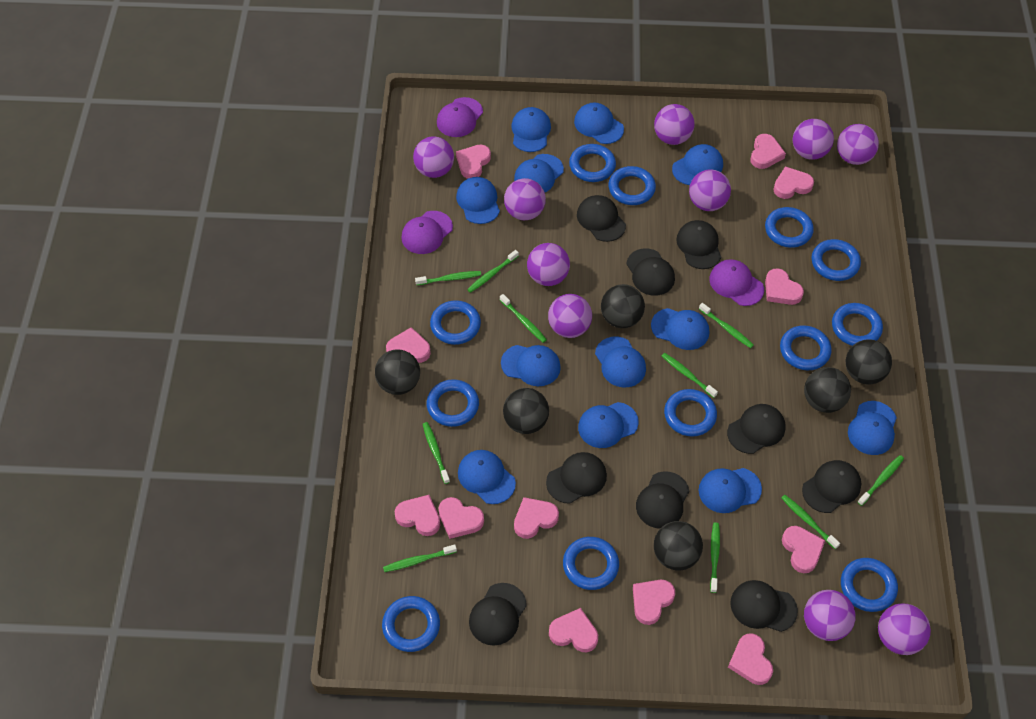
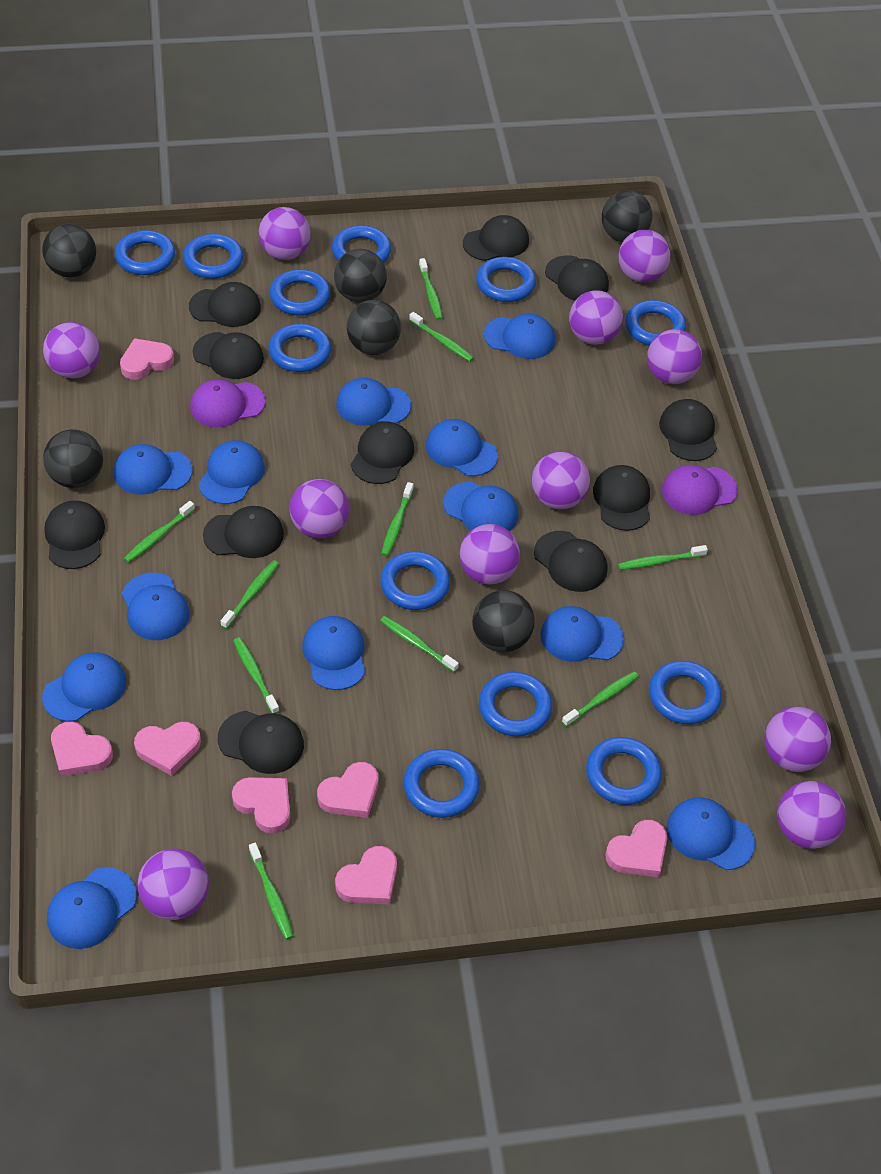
black cap: [469,583,527,646] [546,452,607,504] [577,195,626,242] [626,248,675,296] [636,471,689,529] [676,220,721,269] [727,404,786,454] [730,580,798,632] [802,460,862,513] = 9 -> [44,501,105,569] [189,282,261,327] [192,332,264,379] [203,506,284,558] [218,711,304,774] [351,421,414,484] [463,215,529,261] [534,531,608,592] [545,255,609,301] [593,465,650,531] [659,399,717,461] = 11
pink heart: [386,327,431,363] [395,495,440,536] [439,497,484,539] [456,145,491,179] [514,497,559,539] [549,608,598,652] [633,580,675,625] [728,633,773,685] [750,134,786,169] [765,268,804,305] [773,167,814,199] [782,526,825,573] = 12 -> [51,722,113,777] [120,338,174,380] [134,722,201,776] [232,777,290,834] [317,762,378,818] [335,846,397,904] [605,820,667,877] = 7
purple ball: [413,137,454,178] [504,178,546,220] [527,243,570,286] [548,294,592,338] [654,104,694,145] [689,169,731,211] [793,119,834,160] [804,590,856,641] [837,124,879,165] [878,604,931,655] = 10 -> [43,322,100,378] [138,848,209,920] [259,207,310,260] [290,479,349,538] [459,524,520,585] [532,451,590,509] [569,290,623,345] [618,230,670,282] [647,329,702,384] [765,707,831,772] [777,781,846,849] = 11
purple cap: [401,211,453,254] [437,97,483,137] [709,259,764,306] = 3 -> [190,379,266,427] [662,465,738,515] = 2

